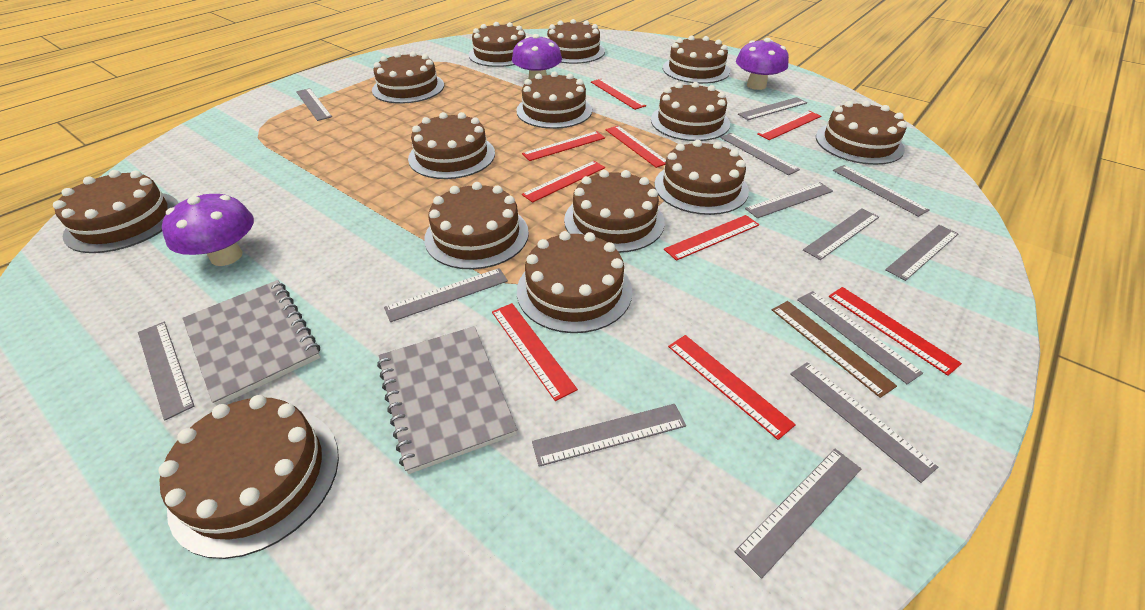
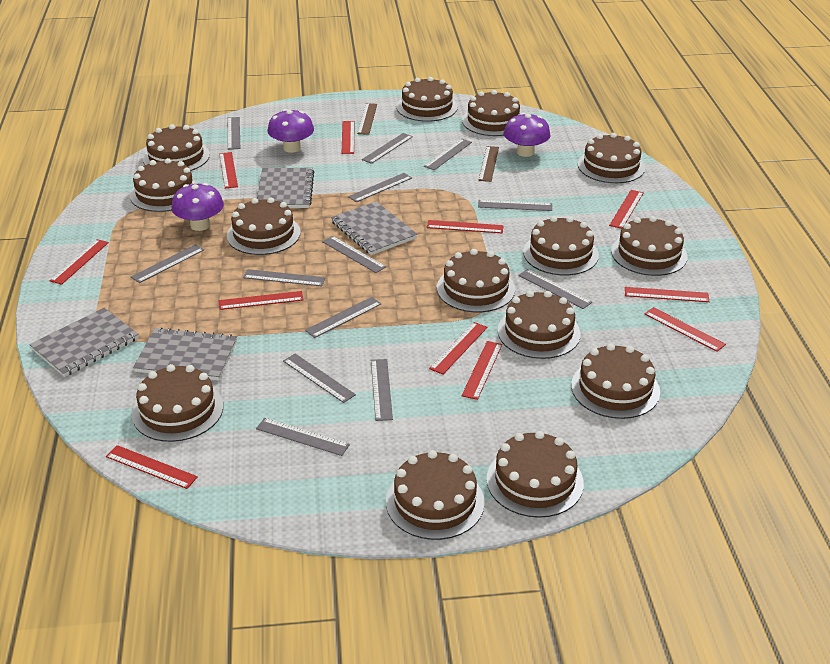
brown ruler: [772,301,897,398] = 1 -> [357,103,377,135] [478,146,499,182] = 2
grey notebook: [183,280,321,406] [377,326,517,474] = 2 -> [29,308,139,377] [133,327,237,381] [257,168,314,208] [331,201,417,255] = 4
red ruler: [492,303,578,401] [522,131,605,161] [522,161,605,203] [591,79,646,110] [605,126,666,168] [664,215,759,261] [668,335,796,440] [757,111,821,140] [829,287,962,376] = 9 -> [49,239,109,285] [106,445,198,489] [219,152,238,189] [219,291,303,310] [342,121,354,154] [427,220,504,233] [429,322,487,374] [462,341,502,400] [609,190,643,229] [625,287,710,302] [645,307,726,352] = 11

